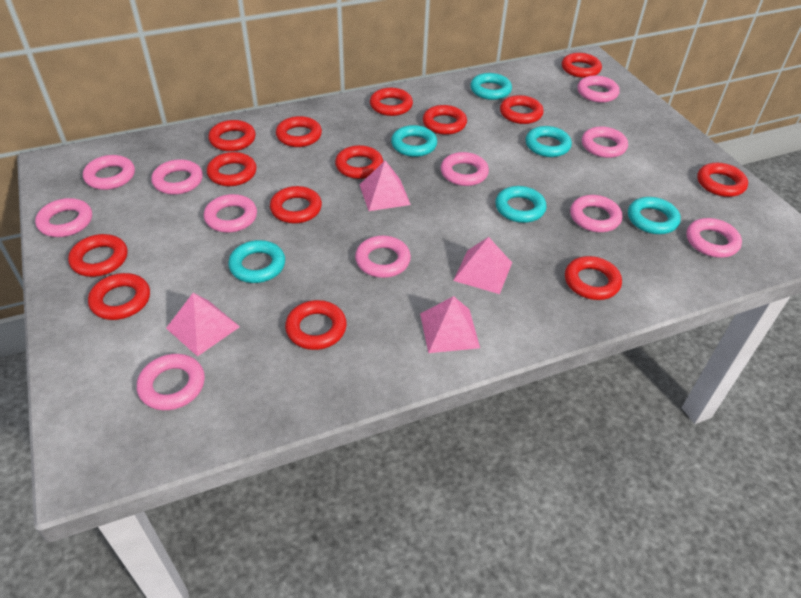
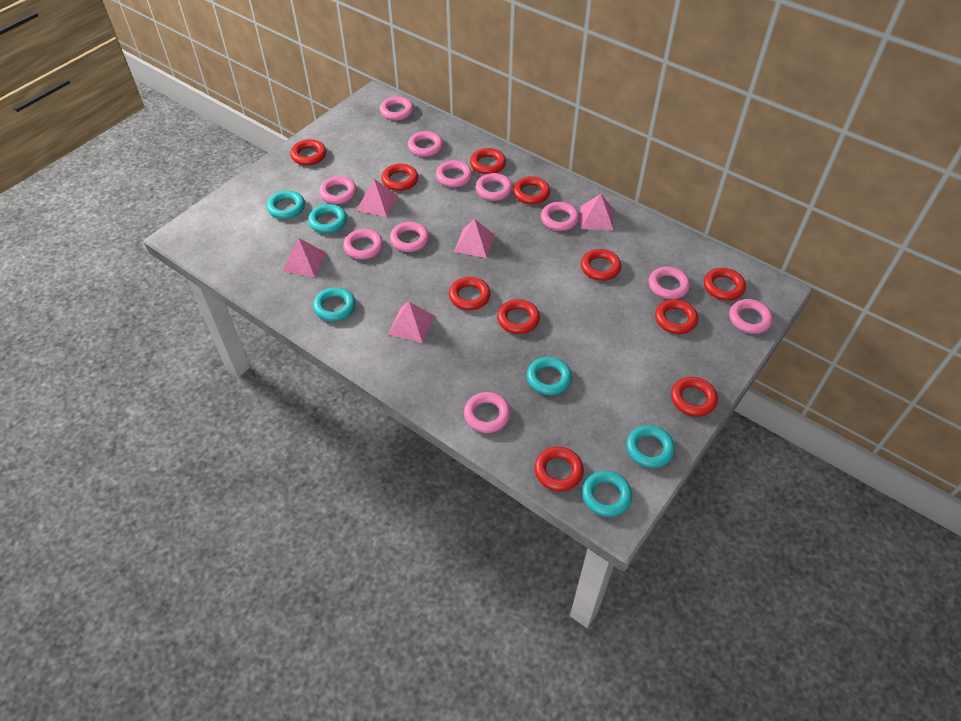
pink pyramid: [166,293,240,357] [360,161,411,211] [420,296,480,353] [453,237,512,294] = 4 -> [283,238,327,277] [357,179,398,217] [388,302,434,343] [454,219,495,258] [580,194,614,231] = 5
red ring: [68,234,127,277] [88,273,150,320] [207,152,257,186] [208,120,256,151] [270,186,322,223] [276,116,322,147] [285,300,347,350] [335,145,383,179] [370,88,413,116] [423,105,467,135] [500,95,544,124] [562,53,602,78] [565,256,622,300] [697,163,748,197] = 14 -> [290,139,326,165] [381,164,418,191] [449,277,491,310] [470,148,506,174] [497,299,540,334] [513,176,550,204] [534,447,584,491] [581,249,621,281] [655,299,698,334] [671,377,718,417] [704,268,746,301] = 11

